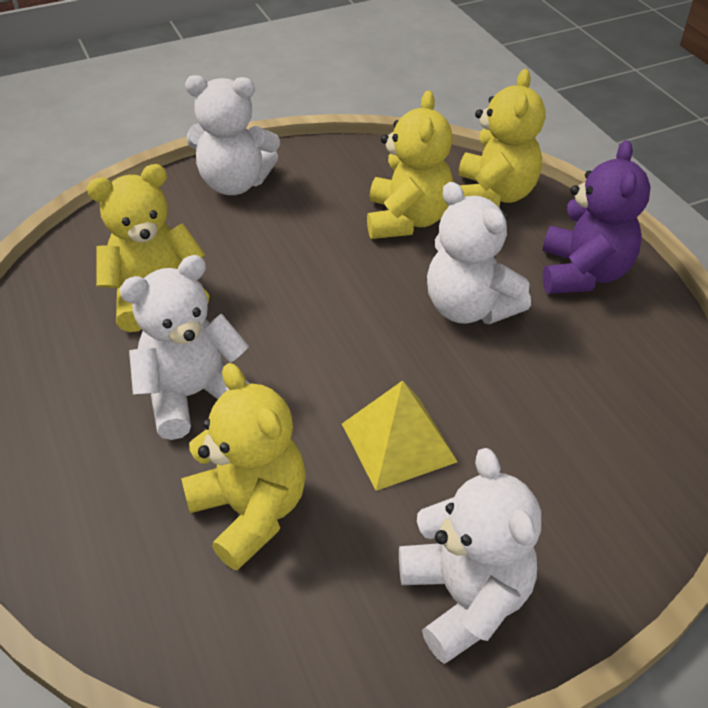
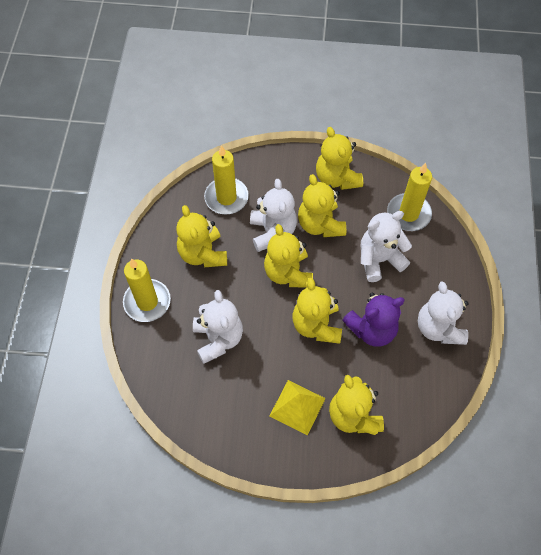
yellow candle: none = 0 -> [123,258,171,322] [204,145,249,214] [387,163,432,231] = 3
yellow teddy bear: [87,164,209,332] [181,363,306,571] [367,91,453,239] [459,69,545,207] = 4 -> [176,205,227,267] [264,224,313,288] [293,278,342,344] [298,174,346,237] [316,127,363,190] [329,375,384,435] = 6

